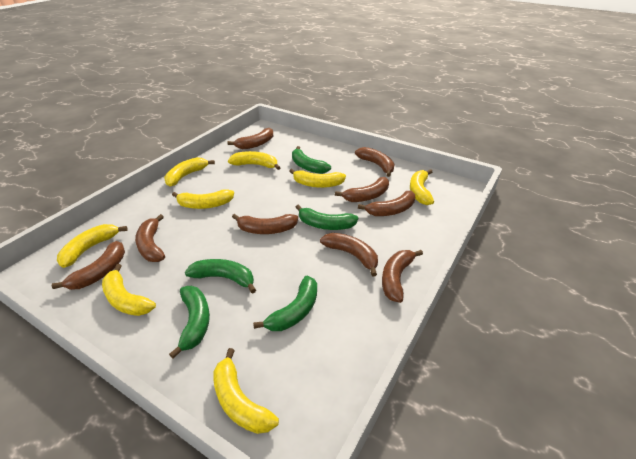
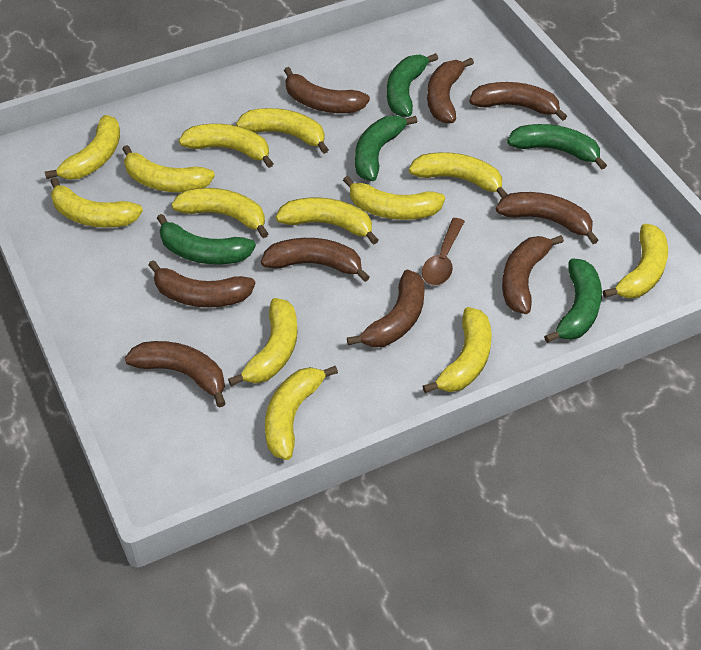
brown spoon: none = 0 -> [422,218,465,285] = 1
yellow banana: [57,224,128,268] [102,264,156,316] [164,157,215,187] [172,189,234,209] [213,348,279,434] [228,151,281,170] [289,169,346,188] [410,169,434,205] = 8 -> [45,115,120,180] [50,177,143,228] [122,145,215,192] [171,188,268,238] [179,124,274,168] [228,298,297,386] [236,108,329,154] [265,366,338,460] [276,198,379,245] [343,176,445,220] [409,152,508,198] [423,307,492,393] [603,224,668,299] = 13

